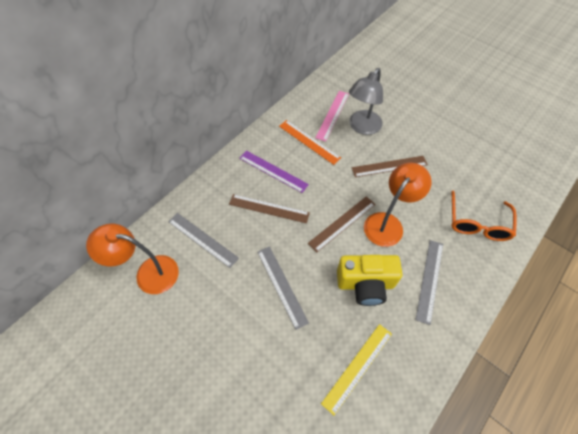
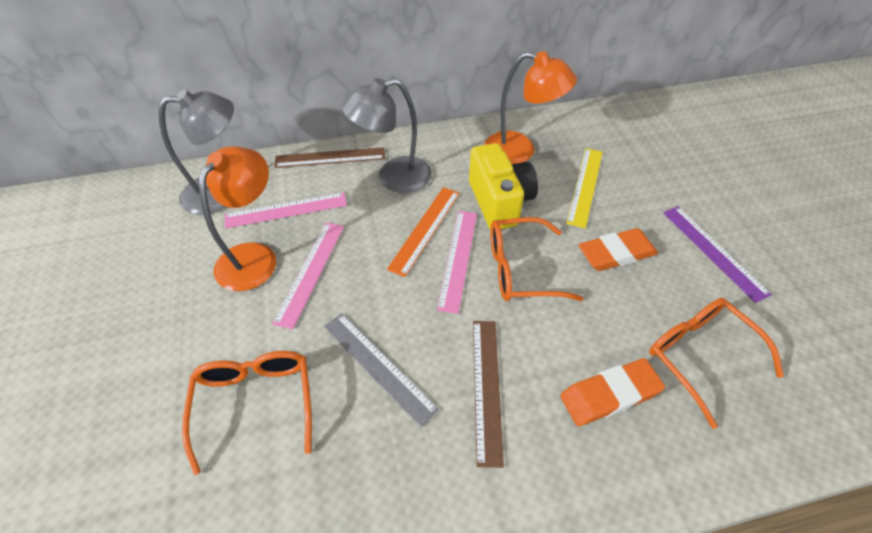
brown ruler: [229,194,310,223] [308,196,375,252] [352,156,428,177] = 3 -> [274,147,385,168] [473,321,504,468] = 2
grey lamp: [349,68,383,135] = 1 -> [158,90,234,215] [341,78,431,193] = 2
grey ruler: [168,213,239,268] [257,246,309,330] [416,240,443,325] = 3 -> [324,313,439,427] = 1
orange eraser: none = 0 -> [560,358,665,426] [579,228,658,271] = 2
orange glasses: [451,191,517,241] = 1 -> [182,351,312,475] [490,217,583,301] [649,298,784,429] = 3
pink ruler: [315,91,349,142] = 1 -> [225,192,347,228] [272,223,344,329] [437,211,477,314] = 3

